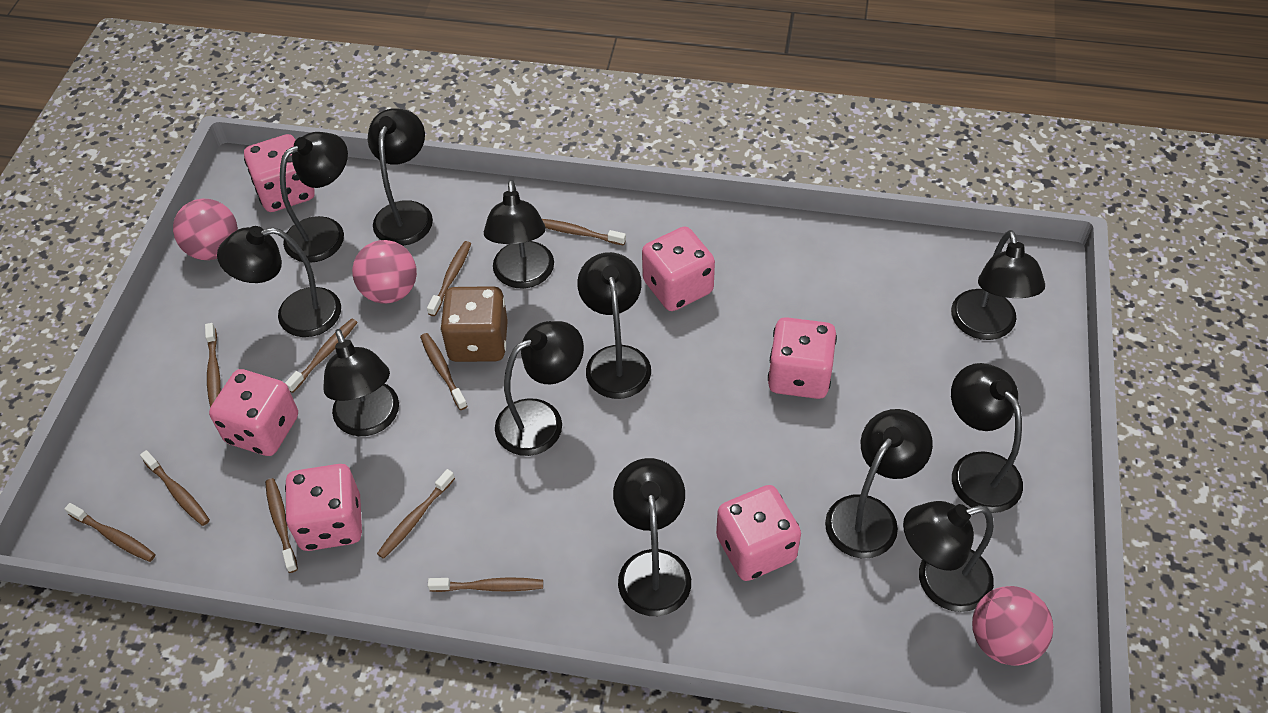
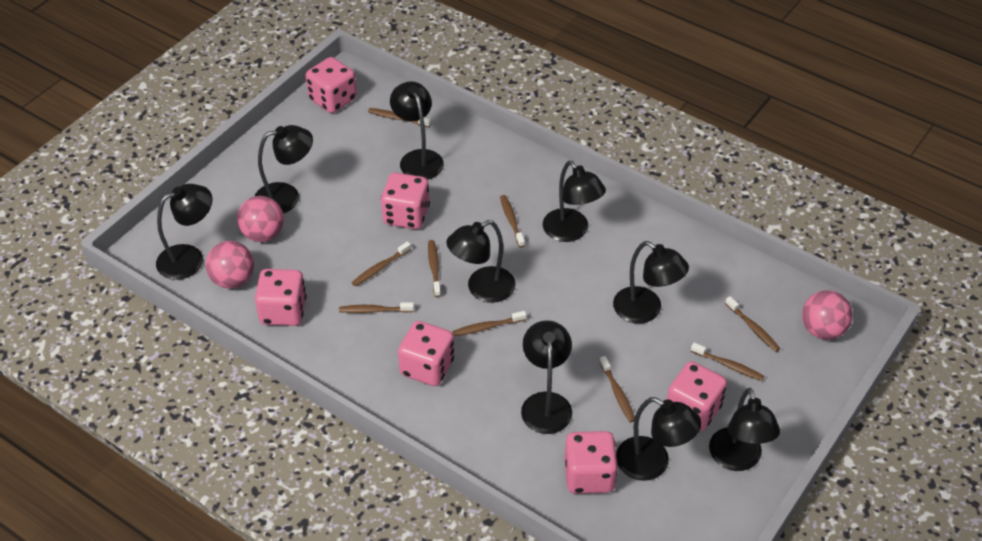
black lamp: [217,226,341,337] [280,132,348,262] [323,329,399,436] [368,109,433,246] [484,180,554,288] [495,321,584,456] [577,252,651,399] [613,458,691,616] [825,409,933,558] [903,501,994,612] [951,230,1045,340] [951,363,1023,513] = 12 -> [156,184,212,280] [255,125,313,214] [390,81,444,180] [446,220,516,303] [521,320,572,434] [543,161,606,242] [613,241,689,324] [616,397,702,481] [709,388,780,471] = 9
brown dice: [440,286,508,362] = 1 -> none = 0
brown toothbrush: [64,503,156,562] [140,450,210,526] [205,323,221,407] [265,478,298,573] [285,318,358,393] [377,469,455,559] [420,333,467,410] [427,241,471,316] [428,577,543,592] [542,219,626,246] = 10 -> [339,302,414,313] [352,241,411,286] [368,108,431,127] [428,240,441,297] [452,311,526,336] [500,195,525,248] [600,356,635,422] [691,342,764,381] [725,296,780,352] = 9

